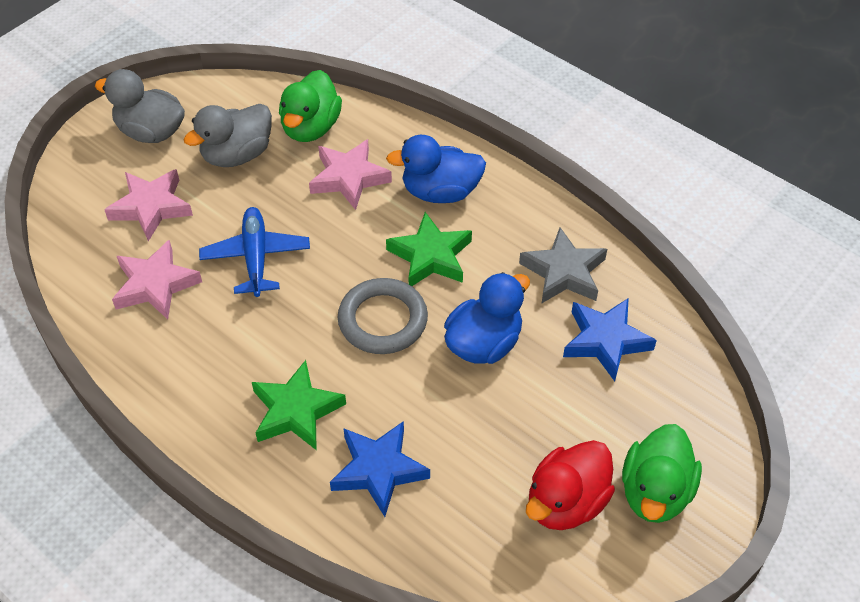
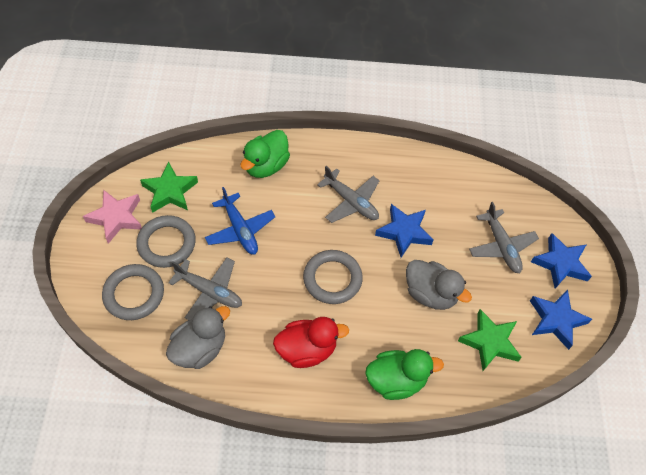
blue duck: [386,135,486,203] [444,272,530,364] = 2 -> none = 0
blue star: [330,421,430,517] [563,298,657,381] = 2 -> [375,204,434,257] [530,289,592,350] [531,233,592,289] = 3
grey plane: none = 0 -> [168,257,242,320] [317,166,380,223] [469,202,539,273] = 3
grey ring: [338,278,428,354] = 1 -> [102,264,164,320] [136,215,196,268] [303,250,363,304] = 3
grey star: [519,227,607,303] = 1 -> none = 0
pink star: [104,169,193,241] [112,240,202,319] [309,139,392,210] = 3 -> [83,190,142,244] = 1

